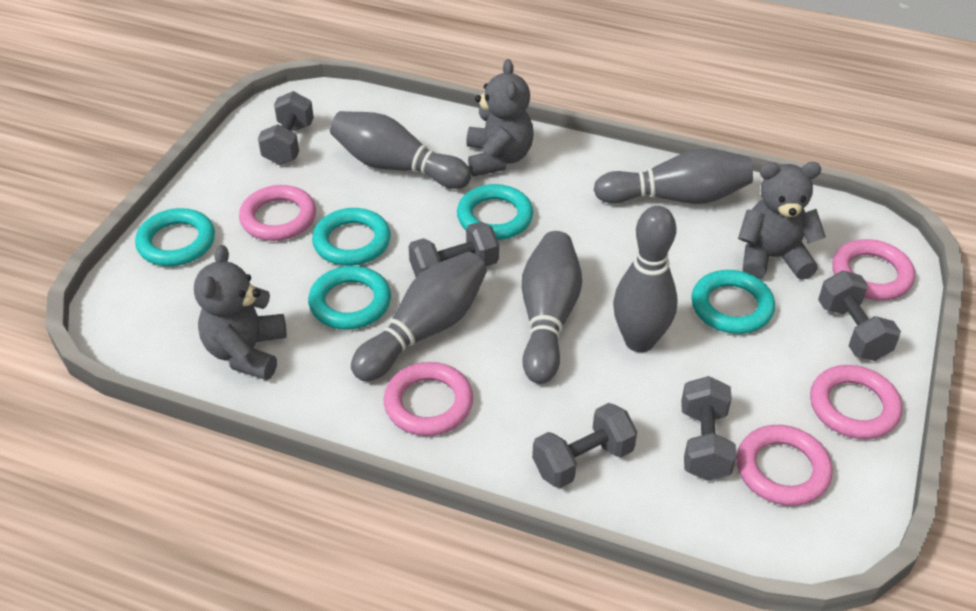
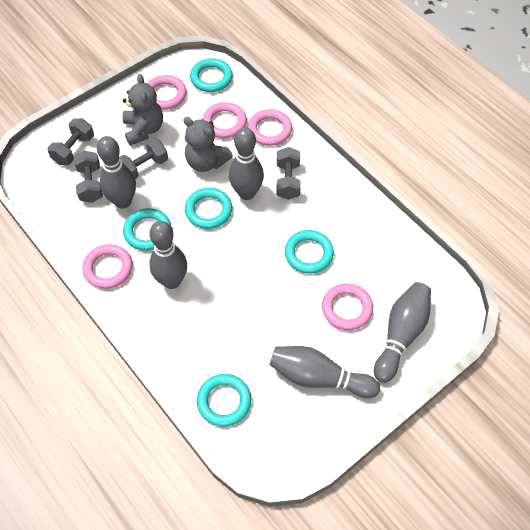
grey dumbbell: [258,91,314,165] [408,221,499,277] [532,403,637,488] [681,376,737,481] [818,270,901,361] = 5 -> [47,118,94,165] [74,151,103,203] [120,138,168,179] [277,147,301,200] = 4
grey teddy bear: [194,245,287,380] [466,59,534,176] [738,162,826,280] = 3 -> [123,74,163,146] [183,117,233,172] = 2

